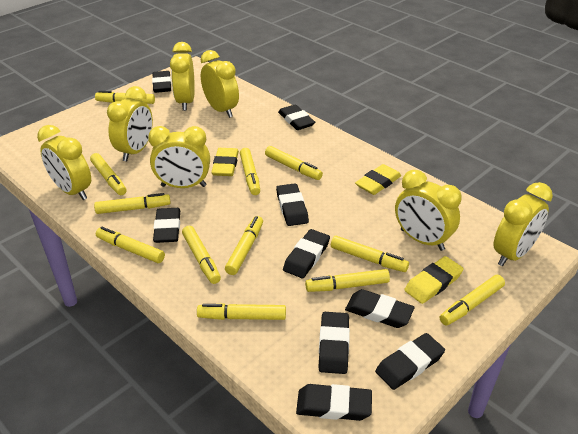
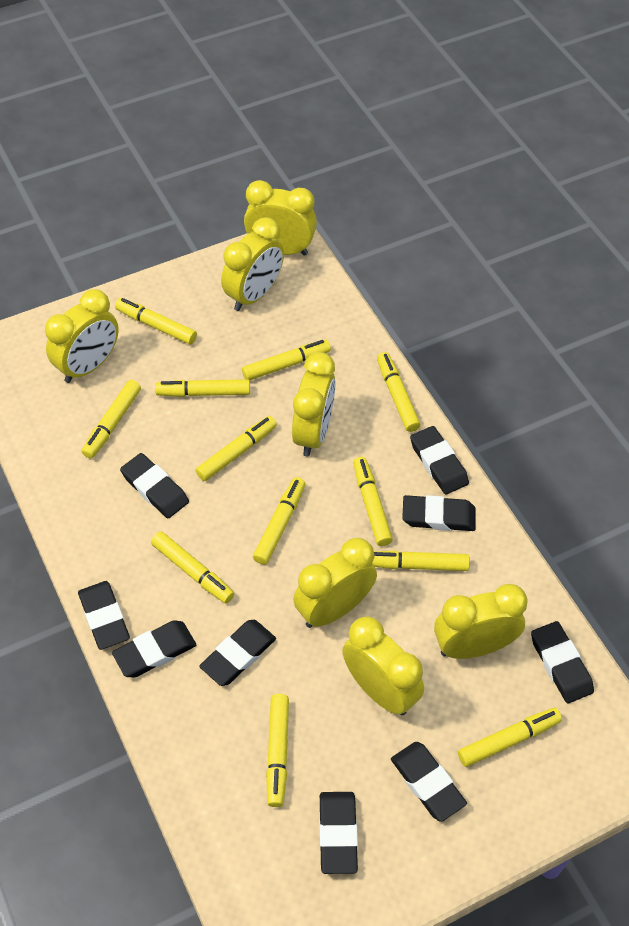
yellow eraser: [211,148,239,176] [355,164,401,195] [404,256,464,304] = 3 -> none = 0

